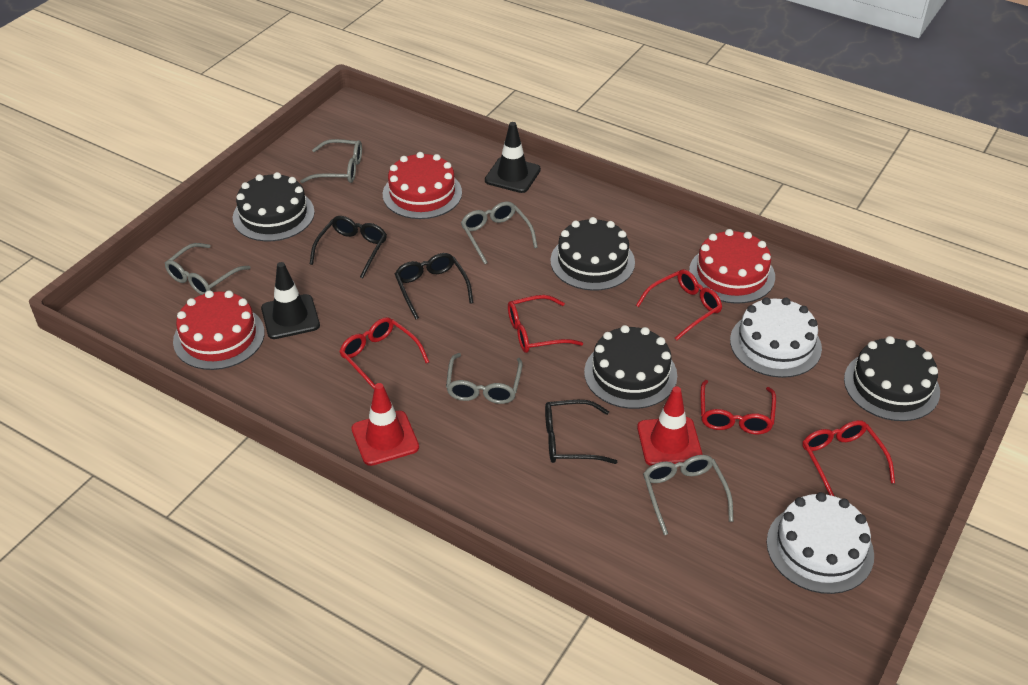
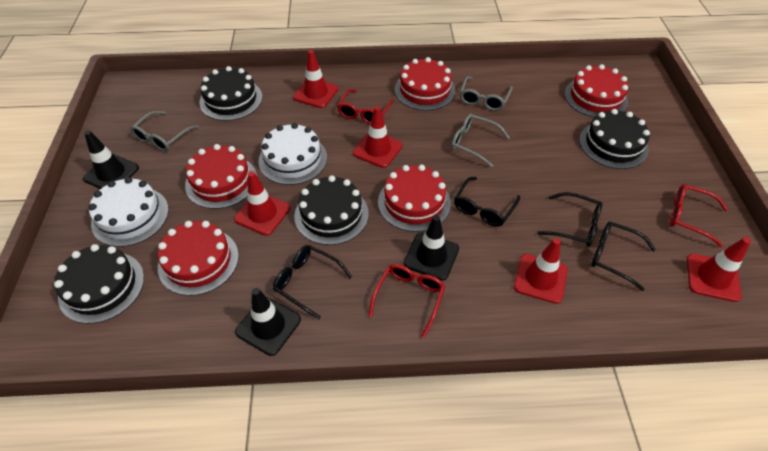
black glasses: [310,216,387,278] [395,253,473,319] [545,400,617,464] = 3 -> [273,245,352,319] [454,177,520,227] [537,192,603,247] [591,221,656,291] = 4
black traffic cone: [261,262,320,339] [485,122,541,193] = 2 -> [83,130,139,189] [235,288,301,356] [404,215,459,280] = 3
grey glasses: [165,243,251,295] [300,139,362,183] [446,353,523,404] [461,201,538,264] [643,455,733,535] = 5 -> [130,111,199,151] [451,114,510,167] [460,76,513,111] = 3
red cake: [173,290,265,370] [383,152,462,219] [689,229,775,304] = 3 -> [158,221,239,296] [185,144,257,209] [378,165,451,232] [394,57,456,111] [564,64,629,118] = 5
red glasses: [339,317,429,389] [508,295,583,353] [636,269,722,340] [701,380,776,434] [802,420,895,496] = 5 -> [337,89,395,124] [368,264,445,338] [670,184,728,247] = 3
red traffic cone: [351,383,419,466] [637,386,702,466] = 2 -> [234,171,290,236] [293,50,338,108] [353,106,403,168] [514,238,568,304] [687,237,751,302] = 5

